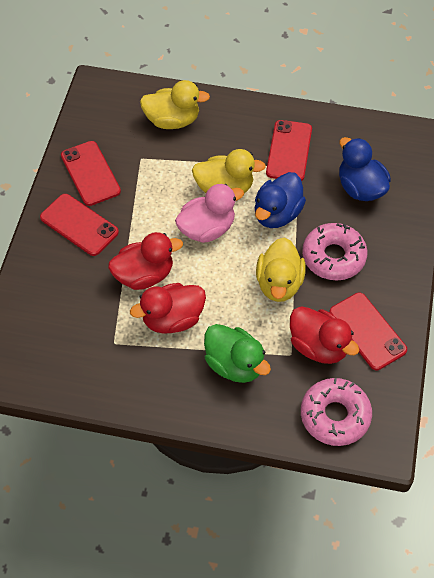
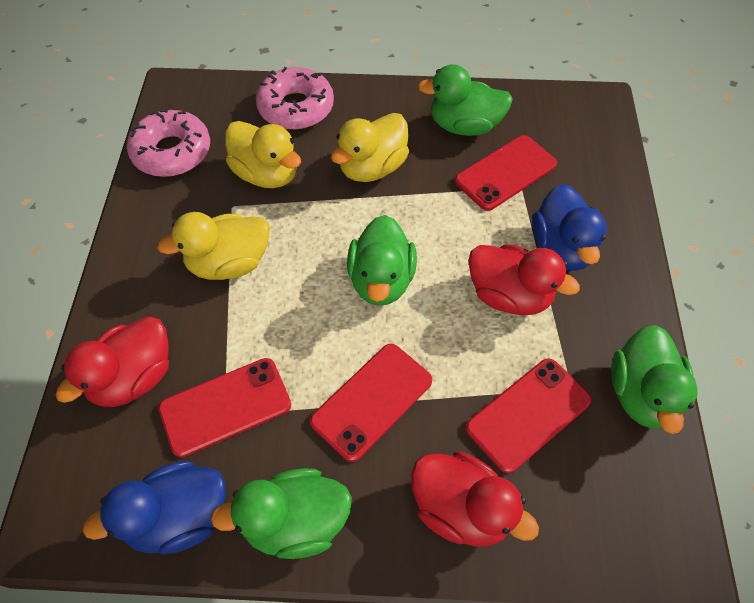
green duck: [204,324,271,383] = 1 -> [211,468,352,559] [347,215,417,306] [418,64,513,136] [611,325,698,434] = 4
pink duck: [175,184,244,243] = 1 -> none = 0

